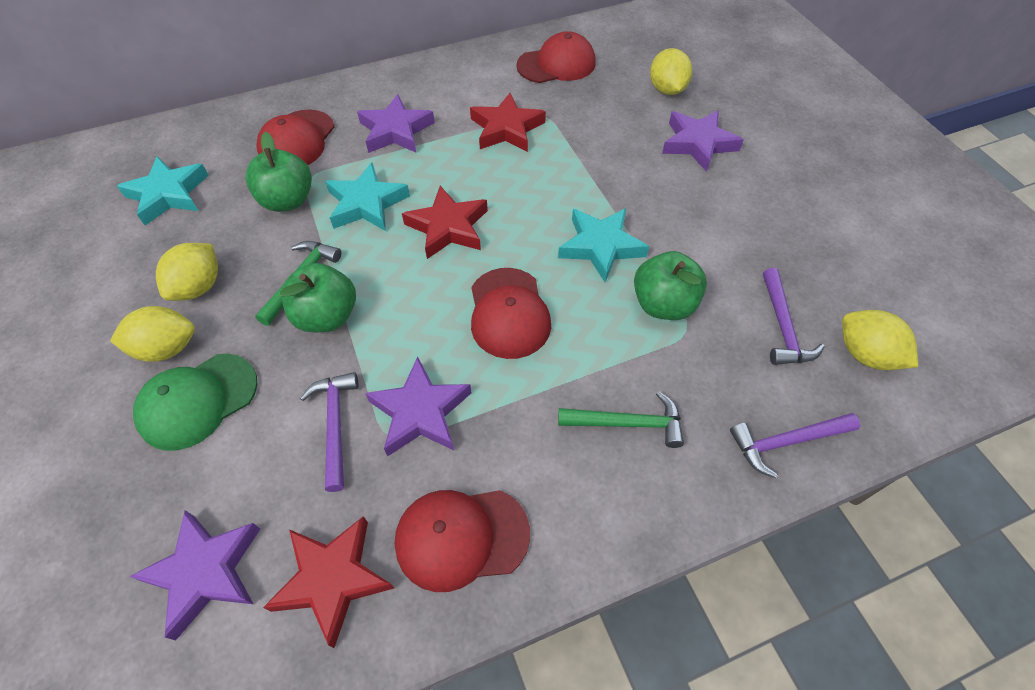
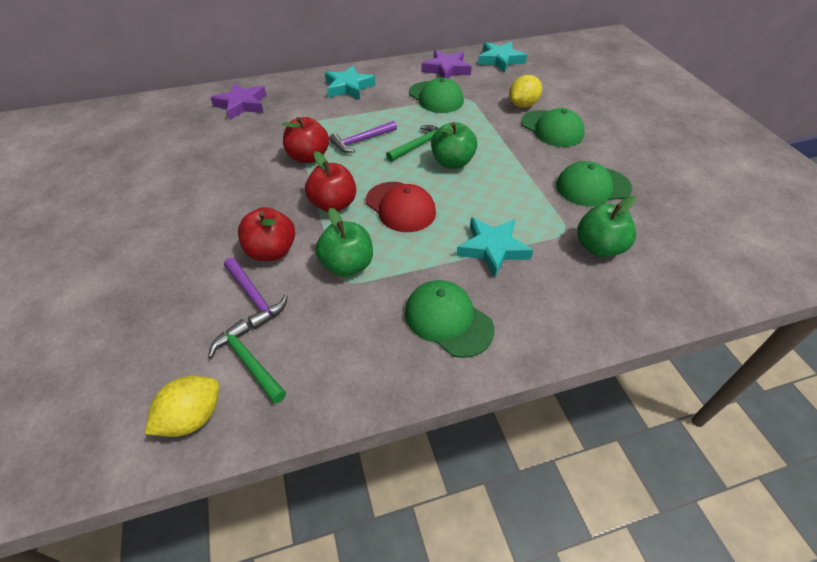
green cap: [133,354,257,451] = 1 -> [405,280,495,358] [409,78,464,113] [521,108,584,147] [556,161,632,206] = 4
purple hammer: [300,372,358,492] [730,413,860,478] [763,268,825,365] = 3 -> [224,257,288,329] [329,120,397,153] = 2
purple star: [129,510,260,641] [357,94,435,153] [365,357,472,457] [662,110,744,172] = 4 -> [210,83,267,120] [421,50,472,79] = 2
red apple: none = 0 -> [238,207,295,261] [282,117,329,163] [305,151,356,212] = 3
red cap: [256,109,334,165] [395,490,530,592] [471,268,551,359] [516,31,596,83] = 4 -> [366,182,436,232] = 1
red star: [263,516,394,648] [402,186,488,259] [470,93,546,152] = 3 -> none = 0
yellow lemon: [110,306,195,362] [156,243,218,301] [650,48,692,95] [842,310,918,370] = 4 -> [145,376,219,437] [509,75,542,108] = 2

